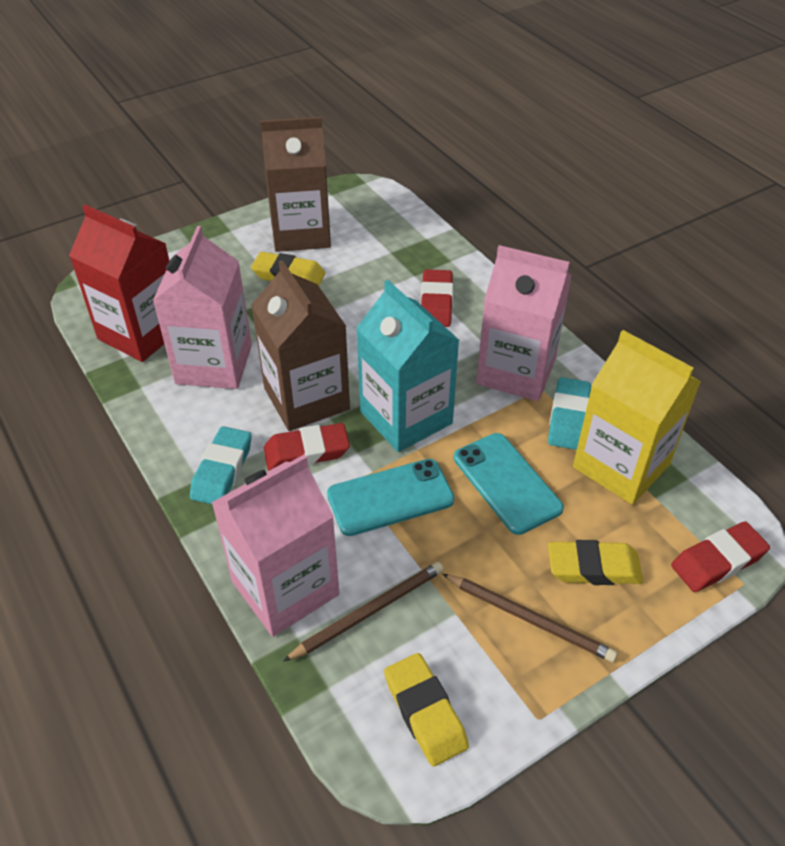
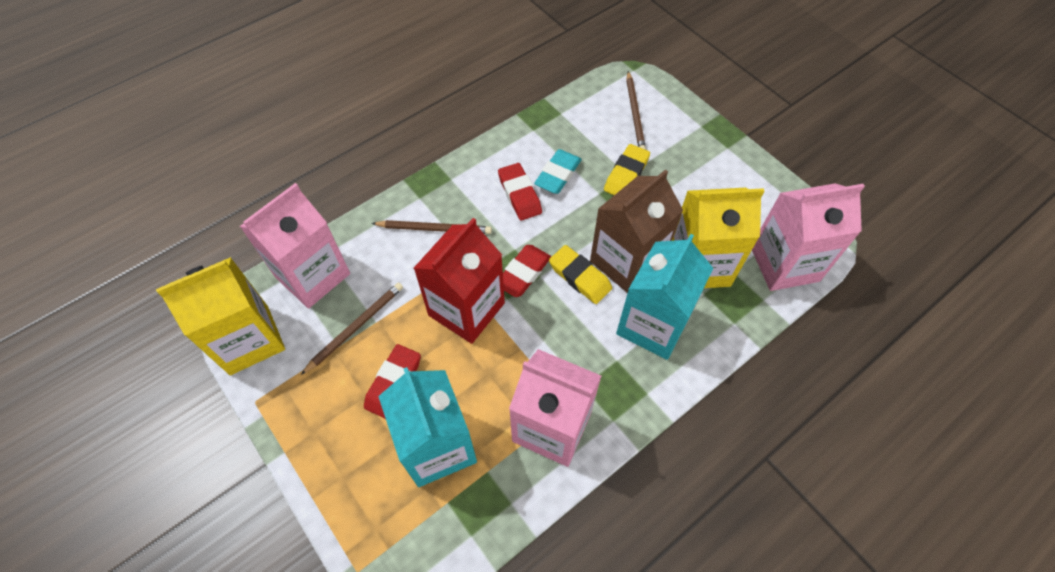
brown carton: [251,260,350,431] [260,117,331,252] = 2 -> [590,169,683,293] = 1
brown pencil: [283,562,444,661] [442,574,618,662] = 2 -> [301,282,403,375] [371,220,492,234] [627,71,646,150] = 3
turquoise carton: [356,280,460,452] = 1 -> [378,367,477,487] [616,234,714,360] = 2
turquoise eraser: [190,426,252,505] [548,377,591,450] = 2 -> [534,149,582,194] = 1
turquoise phone: [327,459,454,536] [454,433,564,535] = 2 -> none = 0
yellow carton: [573,330,701,505] = 1 -> [156,257,285,375] [672,188,764,288] = 2
yellow eraser: [251,252,326,286] [384,653,469,767] [548,540,643,585] = 3 -> [549,245,612,304] [604,144,650,195] = 2

